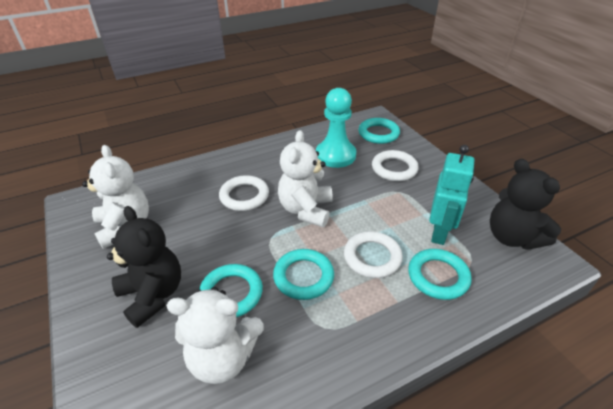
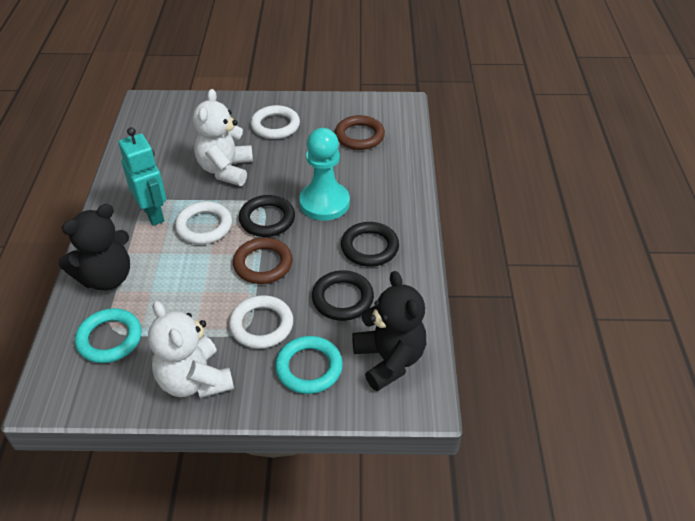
black ring: none = 0 -> [239,195,295,237] [312,270,374,321] [341,222,399,267] = 3
brown ring: none = 0 -> [233,237,293,284] [335,115,385,150] = 2
turquoise ring: [199,264,263,317] [273,249,334,300] [359,118,400,144] [408,249,472,300] = 4 -> [75,308,142,363] [275,336,343,394] = 2
white teddy bear: [82,145,149,249] [167,287,264,384] [278,130,333,227] = 3 -> [148,301,234,398] [193,89,253,186] = 2

